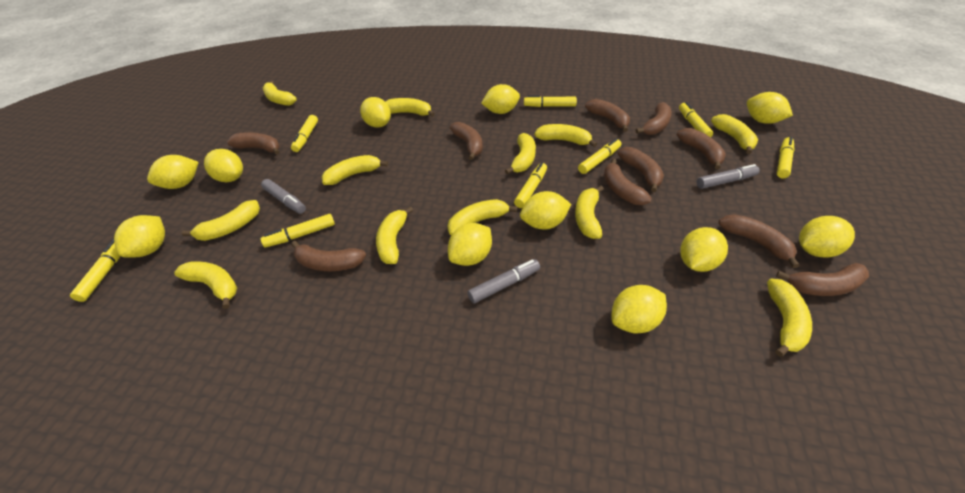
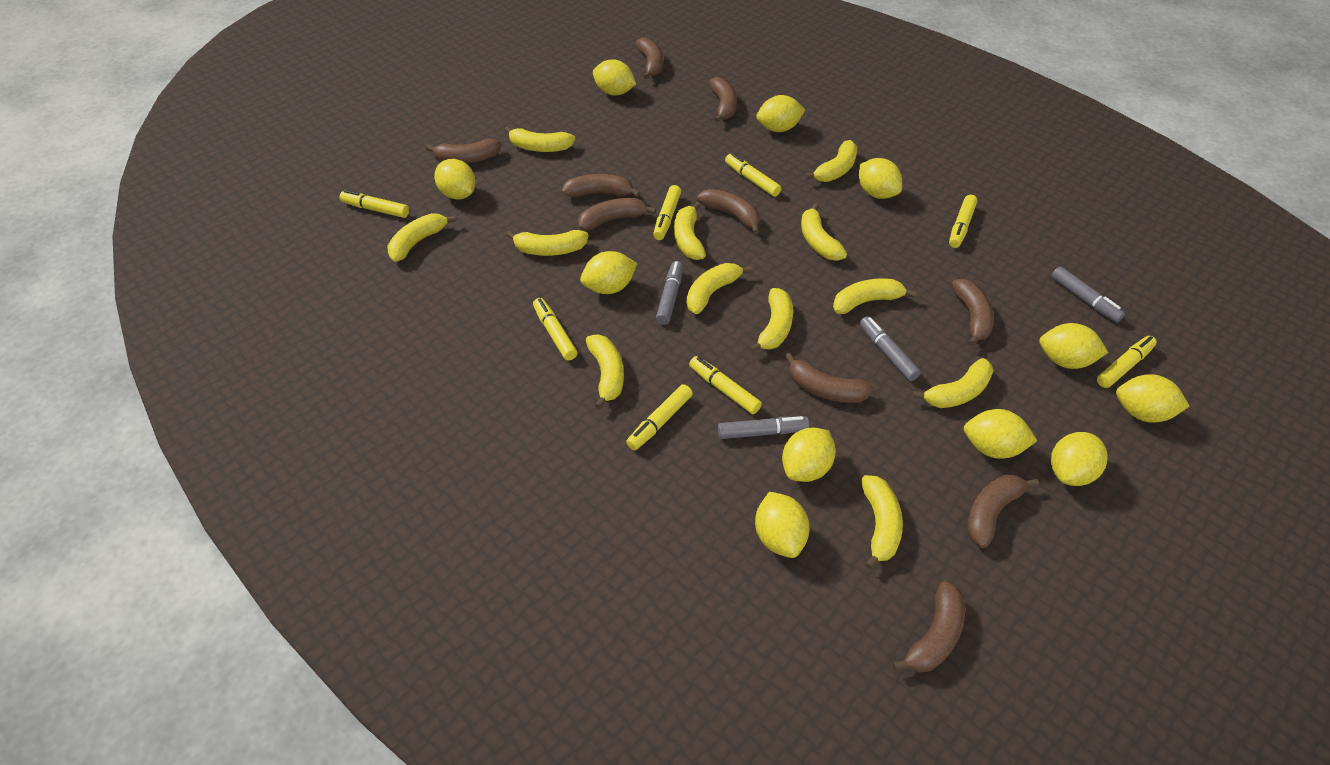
grey marker: [261,179,306,214] [468,259,540,303] [697,164,760,189] = 3 -> [656,261,683,325] [718,416,809,439] [860,316,921,381] [1051,267,1125,322] = 4

